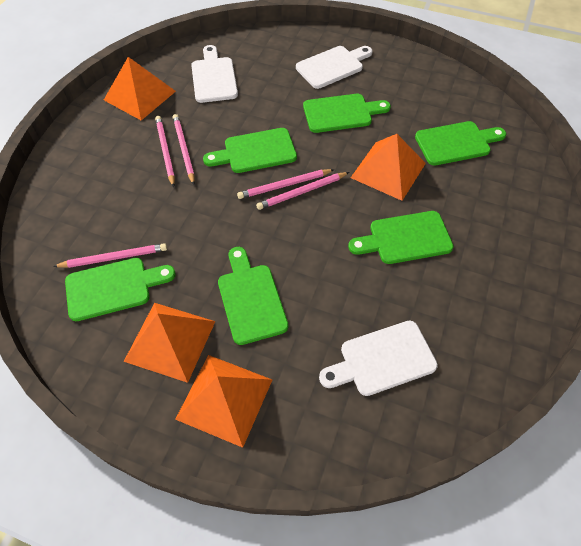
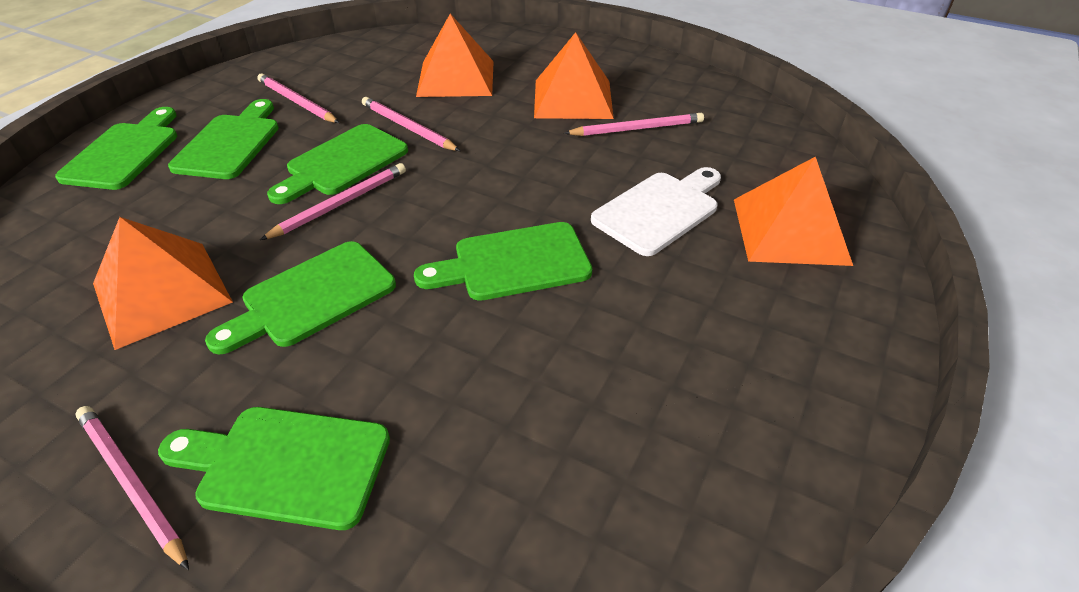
white cutting board: [191,45,238,103] [296,46,372,89] [319,321,438,396] = 3 -> [591,167,721,256] = 1

